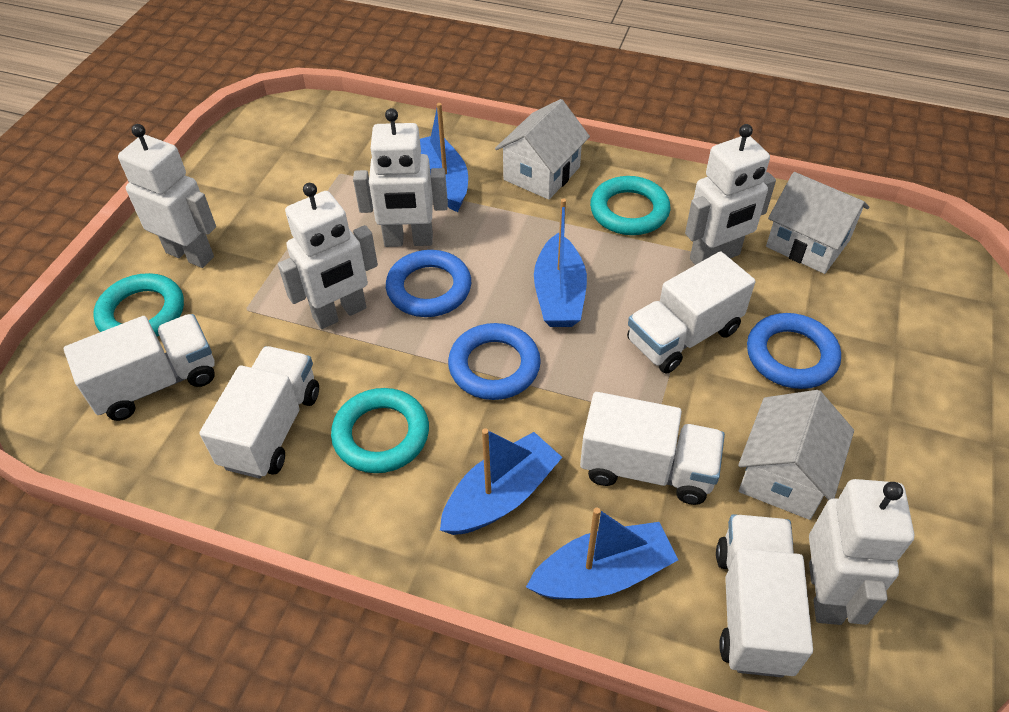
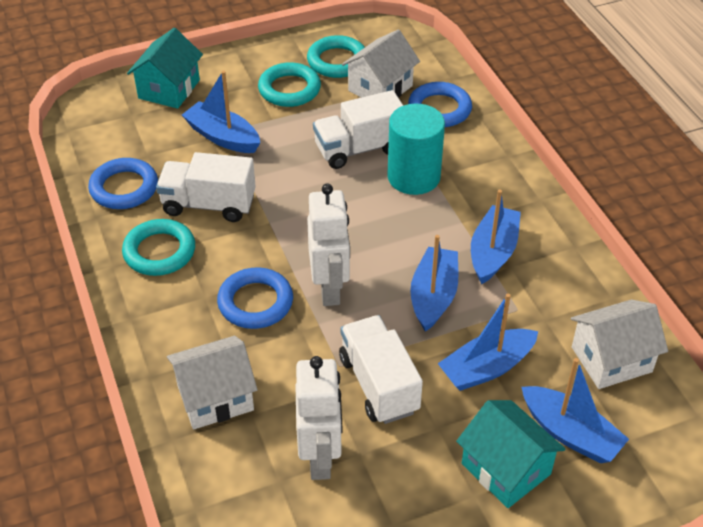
blue boat: [420,103,468,212] [440,428,562,535] [526,507,678,599] [534,198,587,327] = 4 -> [182,71,260,153] [410,235,458,332] [438,294,538,391] [471,190,521,284] [521,358,629,463] = 5
turquoise cylinder: none = 0 -> [387,104,445,195] = 1
turquoise house: none = 0 -> [127,28,203,109] [456,400,565,508] = 2
white robot: [118,124,216,268] [278,183,378,329] [353,108,448,247] [685,124,776,265] [809,479,915,625] = 5 -> [295,356,342,480] [307,183,350,306] = 2
white truck: [64,314,215,421] [200,346,319,479] [580,392,725,505] [627,251,755,374] [716,514,813,678] = 5 -> [156,152,256,222] [313,90,403,169] [339,315,423,424] = 3

